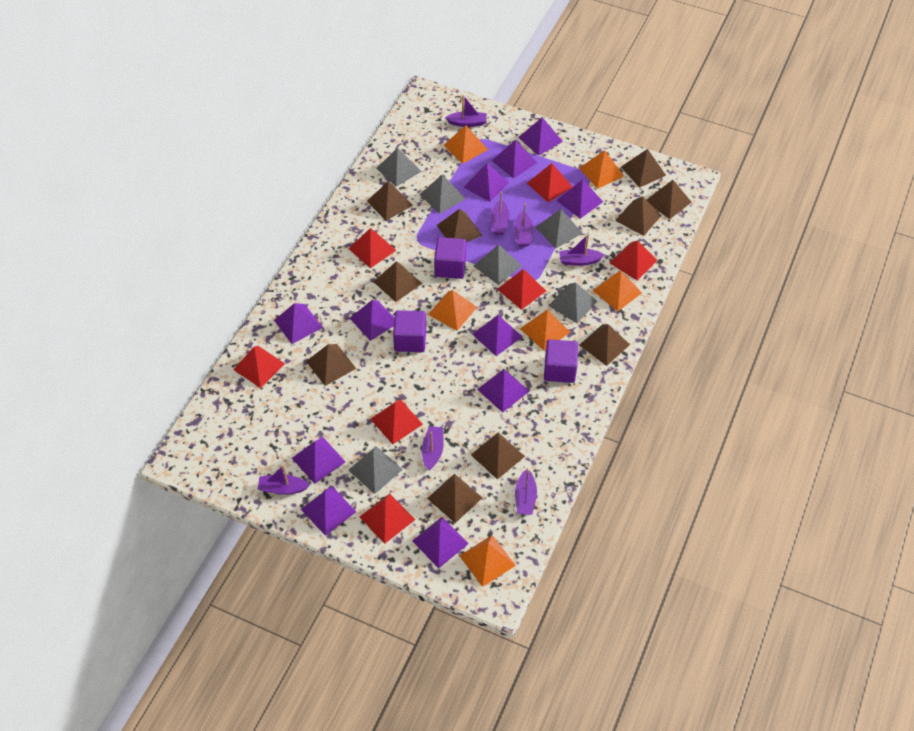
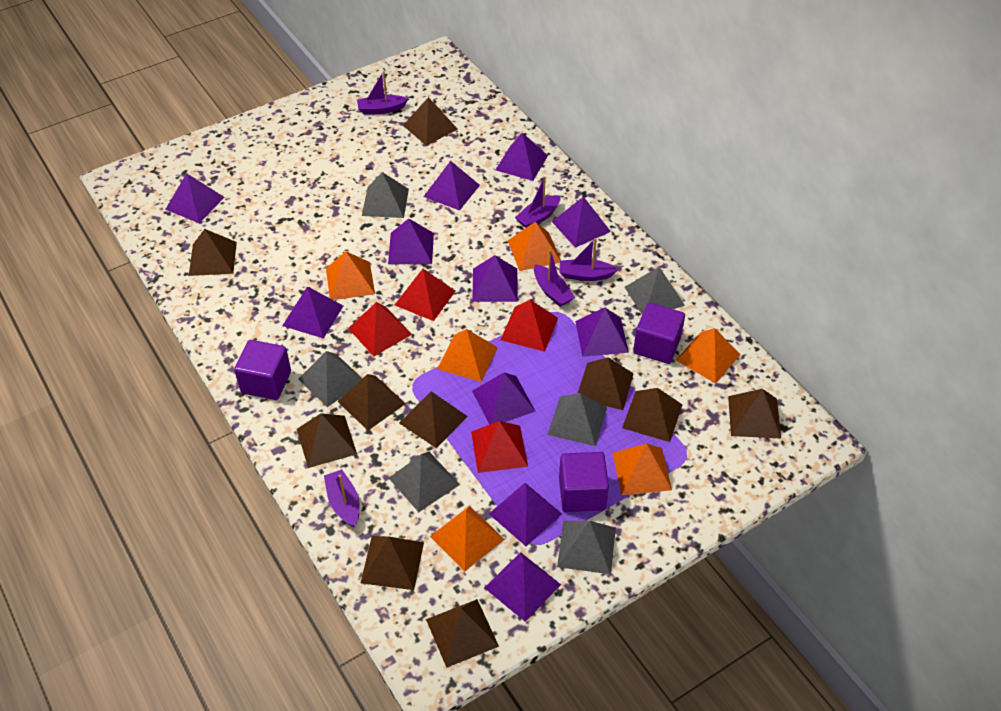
purple boat: [258,465,310,495] [421,426,444,471] [445,95,487,127] [491,192,509,235] [514,203,533,247] [515,469,537,515] [559,234,605,266] = 7 -> [324,469,360,527] [357,71,408,114] [515,176,561,228] [534,250,575,307] [560,238,618,281] = 5
red pyramid: [233,346,285,388] [349,228,396,268] [360,494,415,544] [371,399,423,444] [497,269,546,310] [527,163,573,202] [610,240,658,281] = 7 -> [348,302,412,356] [395,269,456,321] [471,421,528,473] [501,300,558,352] = 4

